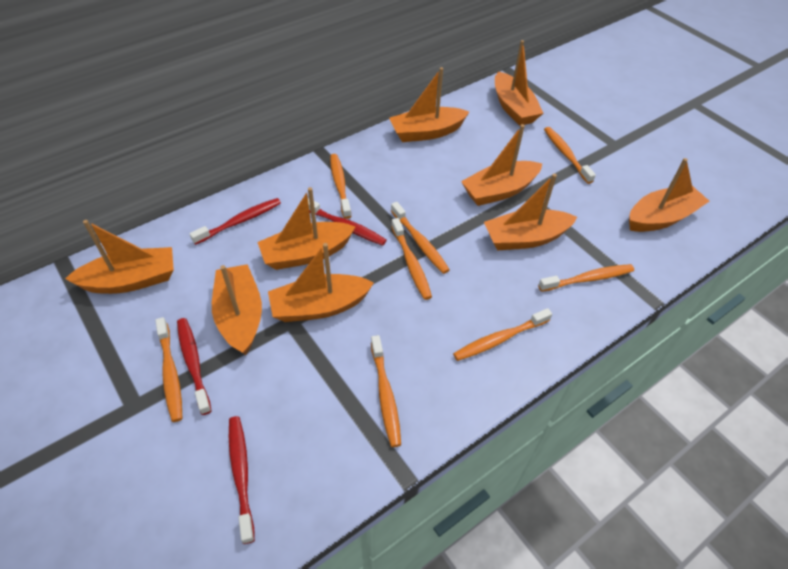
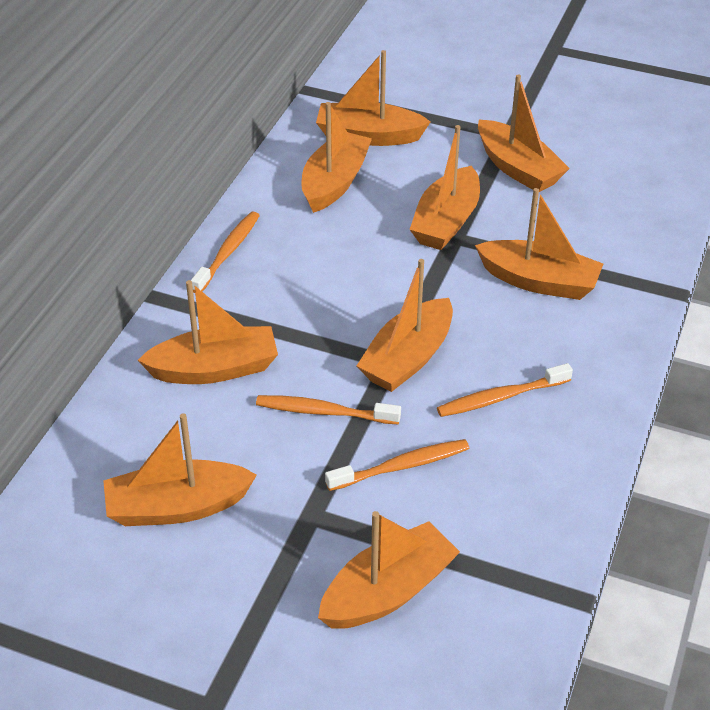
orange toothbrush: [155,317,182,422] [330,154,351,219] [371,335,401,447] [391,202,450,274] [391,218,432,300] [453,308,552,361] [538,264,634,292] [544,127,596,184] = 8 -> [191,211,260,293] [256,395,401,425] [325,439,469,491] [437,363,573,417] = 4
red toothbrush: [177,318,211,415] [189,198,281,245] [229,416,255,544] [308,198,387,246] = 4 -> none = 0

